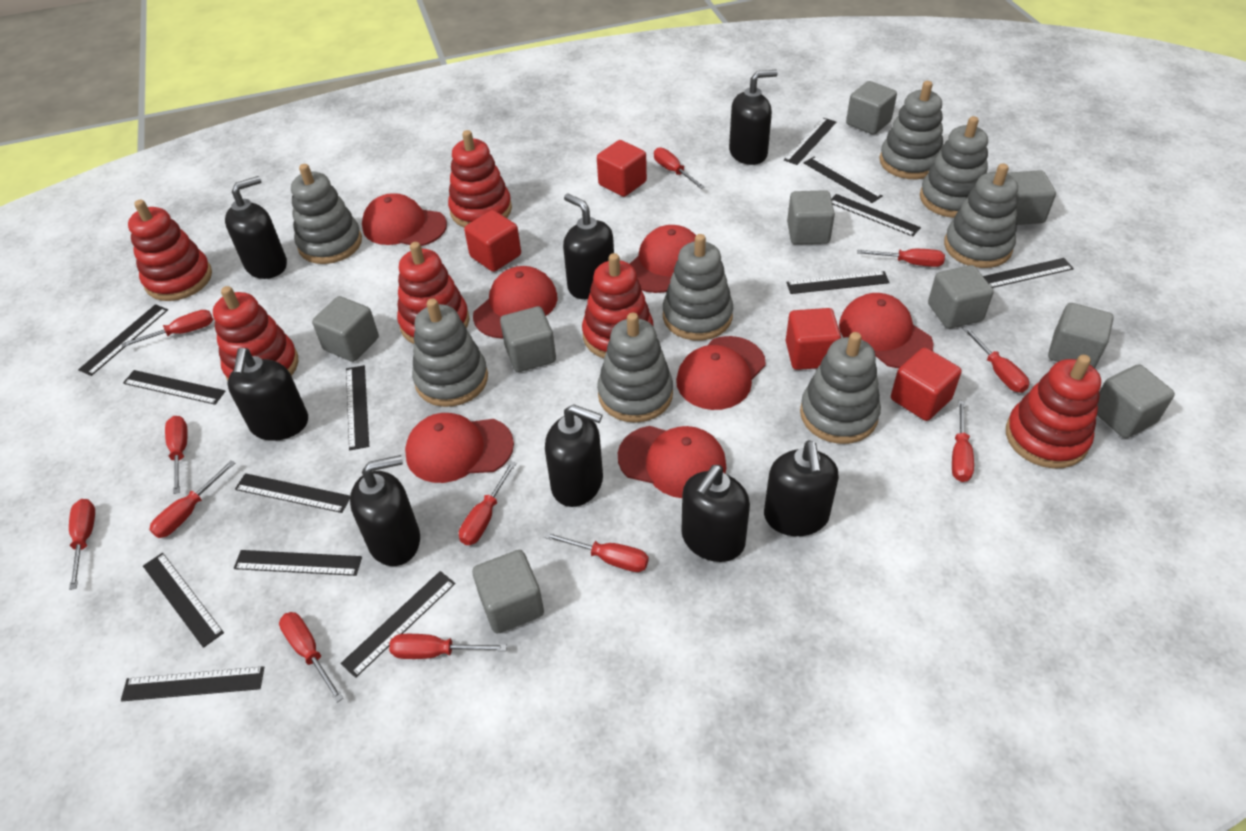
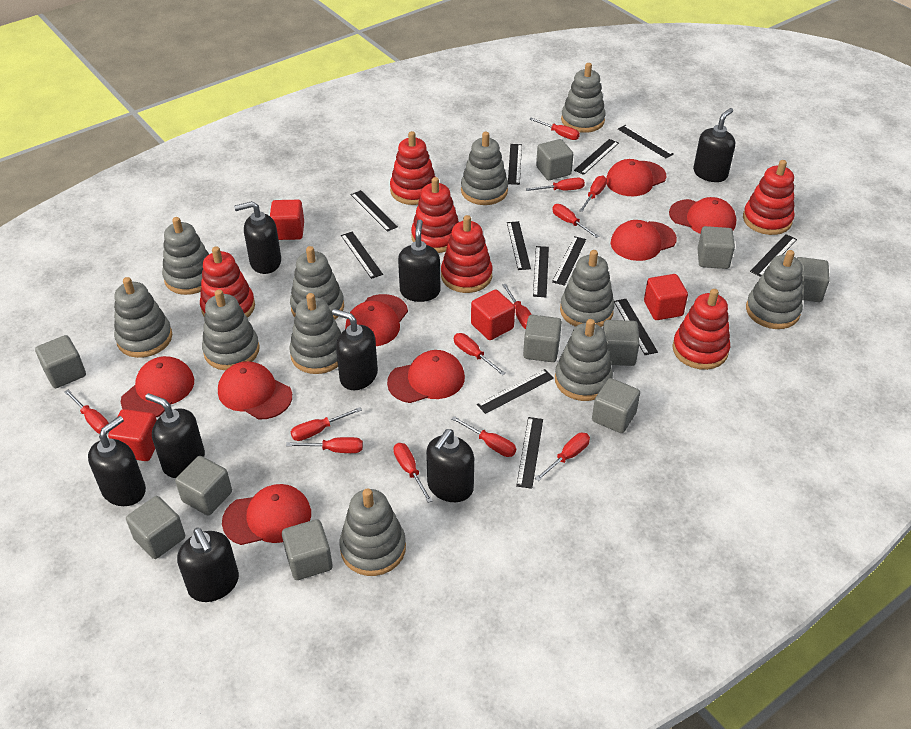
black ruler: [78,304,168,376] [121,666,264,702] [123,370,225,405] [143,553,224,648] [234,550,362,576] [235,473,350,513] [340,571,455,678] [346,365,369,450] [784,118,836,165] [786,271,890,294] [804,157,883,203] [831,194,921,237] [983,258,1074,288] = 13 -> [341,232,383,279] [351,190,398,232] [477,369,554,414] [507,221,531,270] [508,144,522,185] [516,417,543,489] [533,246,549,297] [552,236,586,286] [574,139,619,175] [614,299,658,355] [618,125,674,158] [750,234,797,277] = 12
grey cube: [312,296,379,362] [472,550,544,634] [500,306,556,372] [787,190,835,245] [846,81,897,135] [928,265,994,329] [1007,170,1056,225] [1048,303,1114,368] [1097,364,1175,438] = 9 -> [35,335,86,388] [126,496,185,559] [175,456,232,516] [282,519,332,580] [523,315,562,362] [536,139,574,180] [592,378,640,433] [603,320,640,366] [697,226,735,269] [797,257,830,302] = 10
grey stacking toy: [291,164,362,264] [412,299,488,407] [597,313,673,423] [663,234,733,340] [800,332,881,444] [879,81,943,179] [920,116,988,218] [944,163,1018,268] = 8 -> [114,277,172,358] [162,217,209,295] [202,289,260,370] [289,293,341,374] [290,246,344,319] [340,488,406,576] [461,132,508,205] [555,319,613,401] [560,250,615,327] [561,63,606,133] [746,250,803,329] = 11
red cap: [362,193,447,246] [405,413,514,483] [473,266,557,339] [618,426,727,498] [630,225,696,293] [676,336,766,410] [839,293,933,368] = 7 -> [121,356,194,417] [218,361,292,419] [222,484,311,545] [345,294,408,346] [387,350,465,403] [606,159,666,196] [611,220,677,261] [669,197,736,234] = 8

